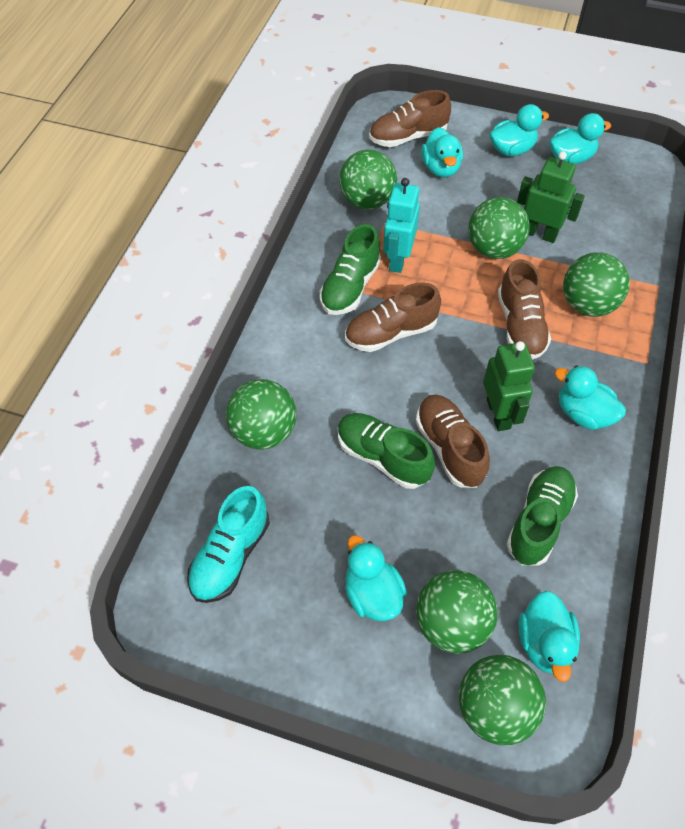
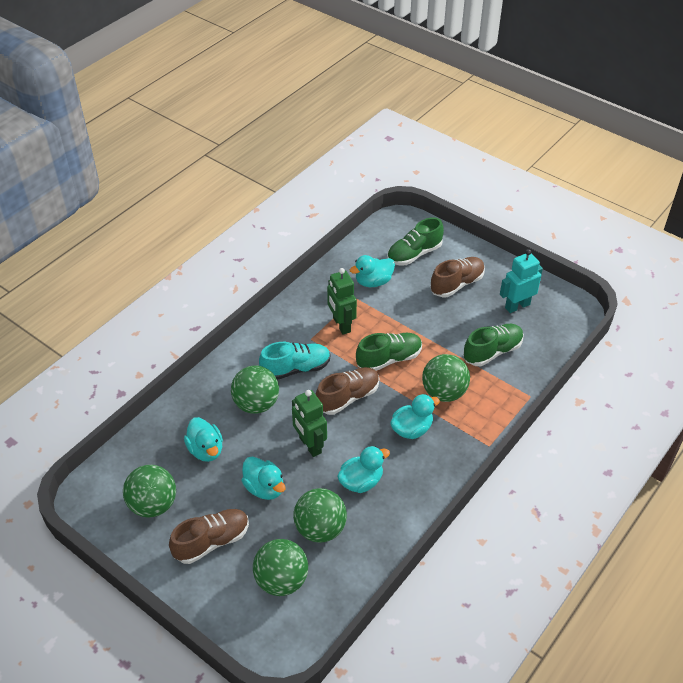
brown shoe: [345,282,441,352] [369,90,451,147] [416,394,490,488] [498,259,551,360] = 4 -> [169,509,249,564] [316,367,379,415] [430,257,485,297] = 3
green ball: [226,379,297,450] [339,149,397,210] [416,570,498,654] [459,655,546,746] [468,197,530,259] [563,252,630,317] = 6 -> [123,465,176,518] [231,365,279,414] [253,539,308,596] [293,488,347,543] [422,354,470,402] = 5
turquoise duck: [345,535,407,621] [421,127,463,178] [489,104,549,156] [518,591,580,682] [549,113,611,164] [555,365,626,430] = 6 -> [184,417,223,462] [241,457,285,500] [337,446,390,493] [350,255,395,287] [390,394,440,439] = 5

